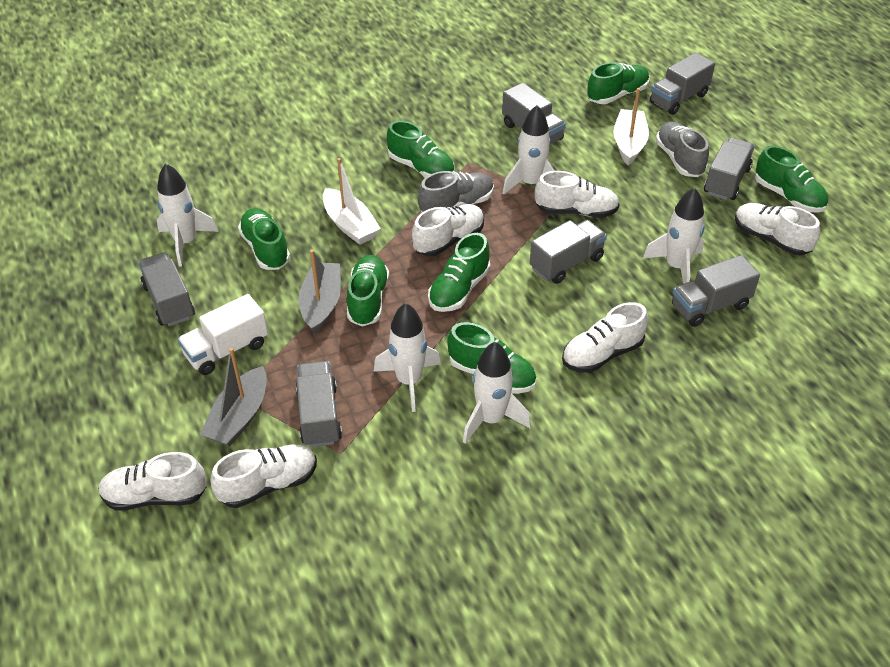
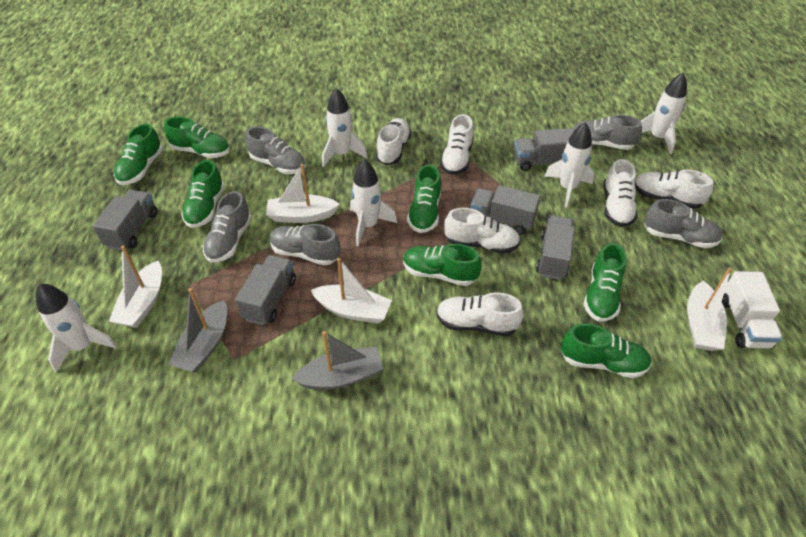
grey shoe: [418,171,494,213] [656,121,709,177] = 2 -> [203,191,252,263] [246,126,306,174] [269,224,340,266] [573,115,642,150] [644,199,722,248] = 5
grey truck: [138,252,195,326] [296,361,342,447] [502,83,566,145] [530,220,607,284] [650,52,715,115] [672,255,760,327] [704,137,755,200] = 7 -> [93,190,157,250] [235,255,296,325] [471,185,540,235] [514,128,574,171] [536,215,575,280] = 5
white boat: [323,158,381,245] [613,88,649,165] = 2 -> [109,246,162,328] [266,164,340,223] [311,258,392,323] [687,267,732,351] = 4

